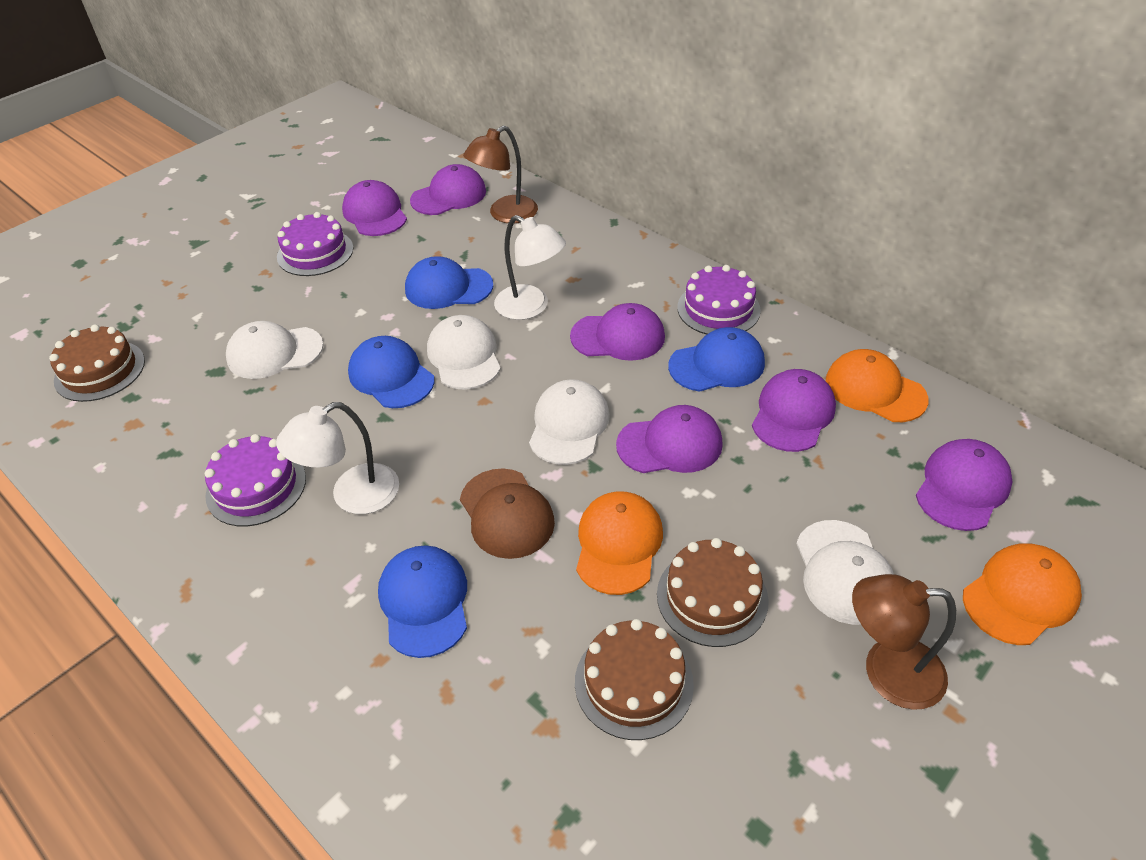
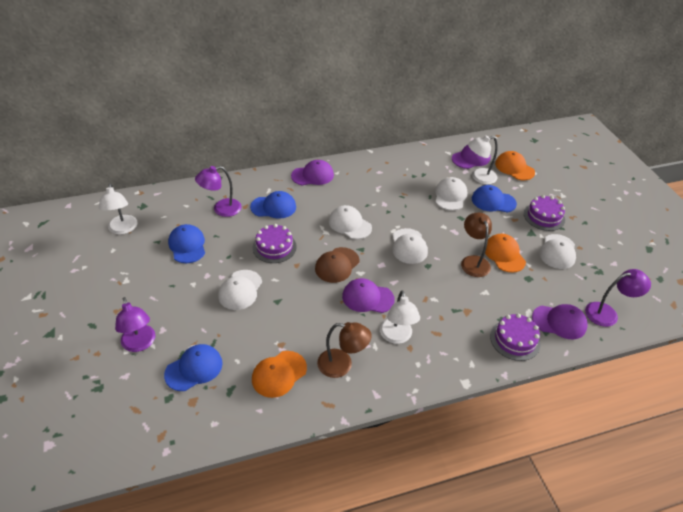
brown cake: [49,325,145,402] [575,619,694,740] [657,538,769,647] = 3 -> none = 0
purple cap: [342,180,407,236] [410,164,486,215] [570,303,665,361] [616,405,723,473] [752,369,836,452] [916,439,1012,531] = 6 -> [291,160,334,185] [342,278,395,313] [452,145,491,169] [532,304,587,339] = 4
purple lamp: none = 0 -> [115,297,155,352] [195,166,242,217] [585,269,651,327] = 3
white cap: [226,321,323,379] [427,315,501,390] [529,379,610,465] [796,520,894,625] = 4 -> [218,270,262,310] [329,205,372,239] [392,228,428,264] [435,177,467,211] [539,234,576,269] = 5
white lamp: [276,402,399,514] [494,215,566,320] = 2 -> [99,183,138,235] [380,290,420,344] [468,135,498,184] = 3

